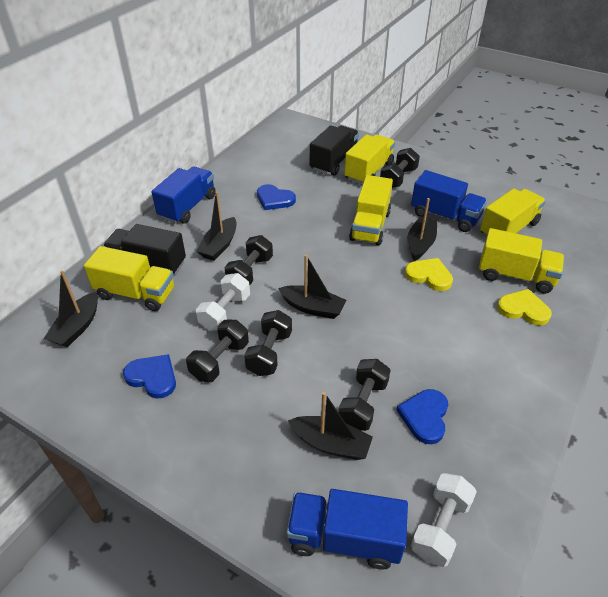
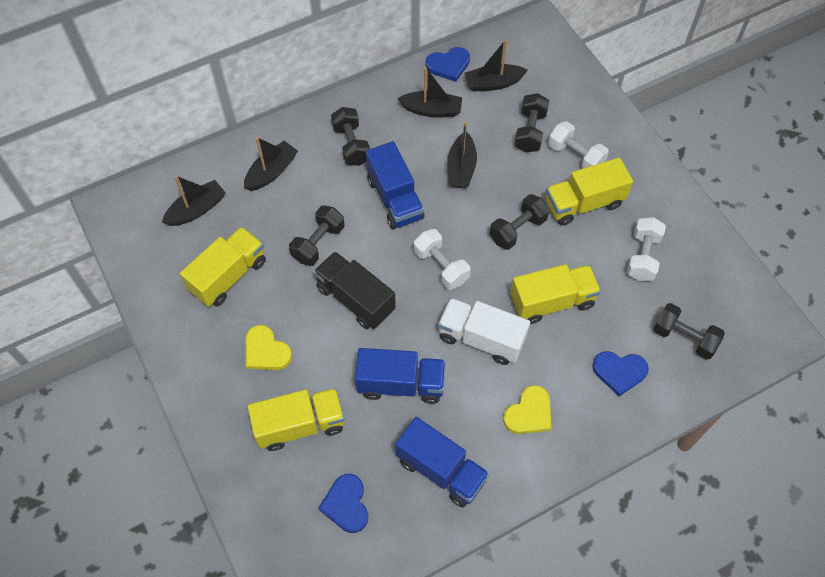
black truck: [103,224,186,276] [310,125,359,176] = 2 -> [314,251,396,329] = 1
white dumbbell: [196,273,250,331] [411,473,477,567] = 2 -> [414,229,470,290] [548,121,609,169] [627,217,666,281] = 3
white truck: none = 0 -> [438,298,530,365] = 1
yellow truck: [84,246,174,311] [344,135,395,185] [349,175,393,245] [479,228,564,294] [480,188,546,237] = 5 -> [180,227,266,307] [248,388,345,451] [510,264,601,324] [546,157,633,226] = 4

